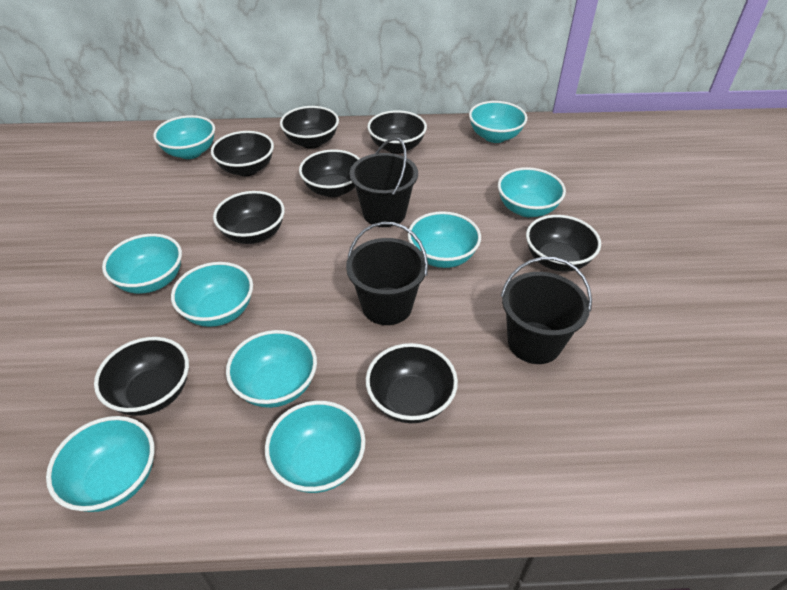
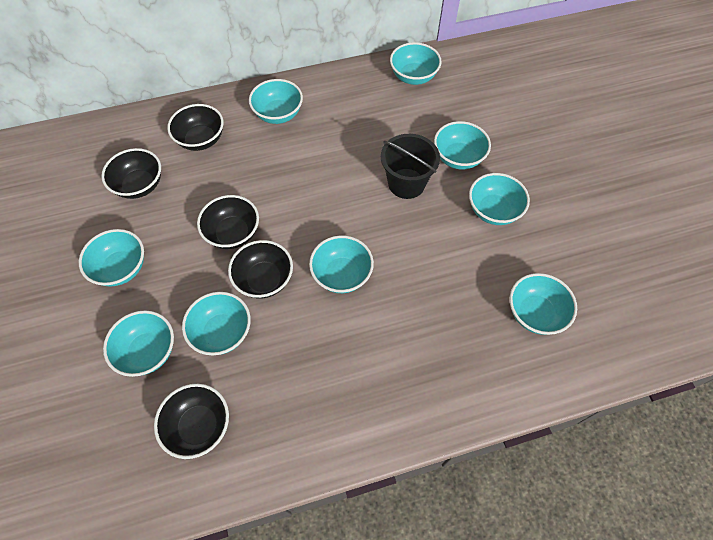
black bowl: [94,337,189,416] [211,131,274,176] [213,191,285,244] [280,106,339,149] [299,149,360,197] [366,343,458,423] [367,110,427,154] [526,215,601,272] = 8 -> [101,148,161,199] [154,384,229,459] [167,104,224,151] [197,195,259,249] [228,240,293,298] = 5
black bucket: [346,222,428,325] [350,137,418,227] [501,257,592,364] = 3 -> [381,134,440,199] = 1

